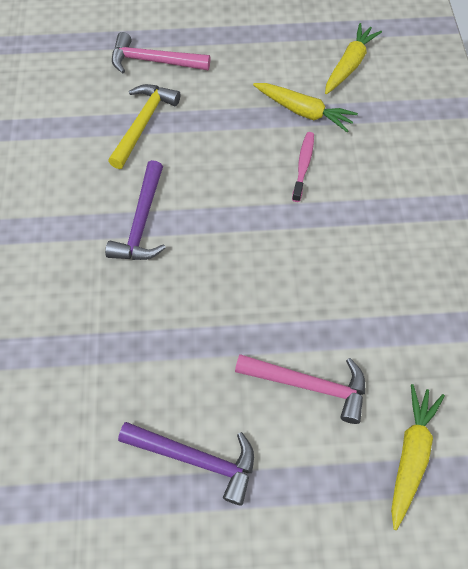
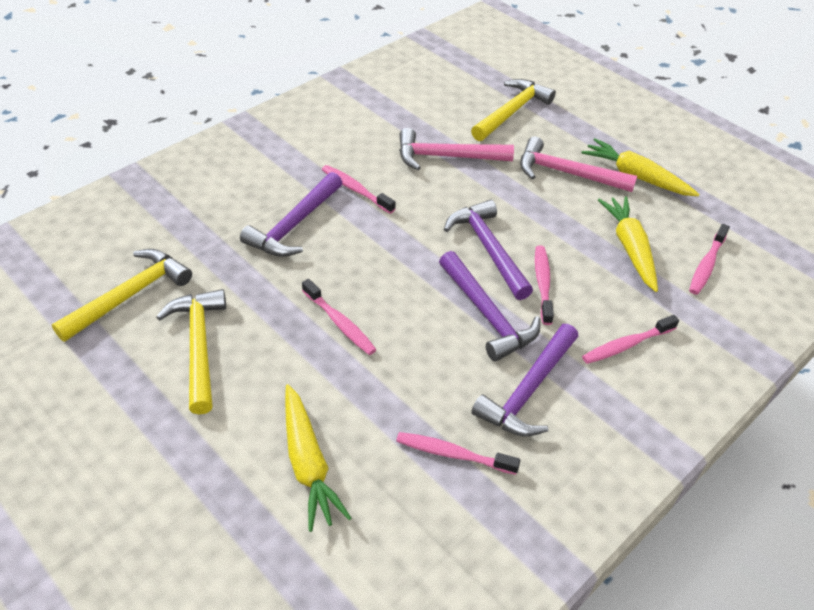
pink toothbrush: [292,132,314,202] = 1 -> [302,279,377,355] [322,165,396,214] [396,432,521,475] [535,245,554,325] [582,315,679,364] [689,224,730,295] = 6
purple hammer: [105,160,166,260] [118,422,254,505] = 2 -> [240,172,342,257] [439,251,540,361] [444,200,533,300] [471,324,578,437] = 4
yellow hammer: [108,84,180,169] = 1 -> [52,249,192,342] [156,289,226,415] [471,79,556,141] = 3

